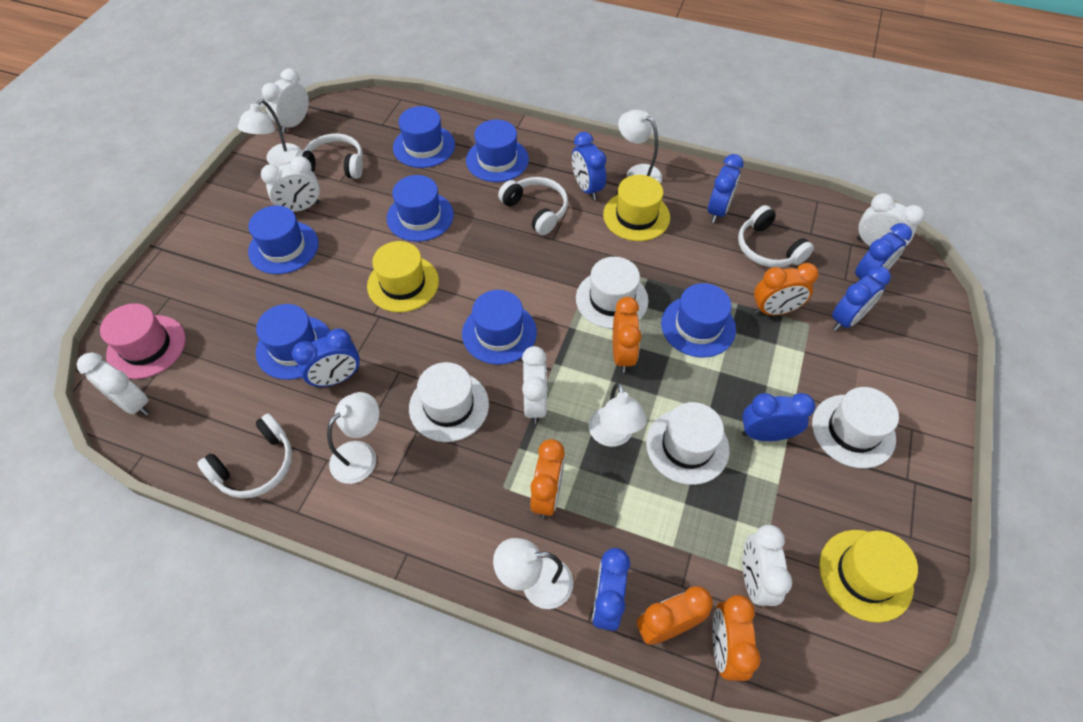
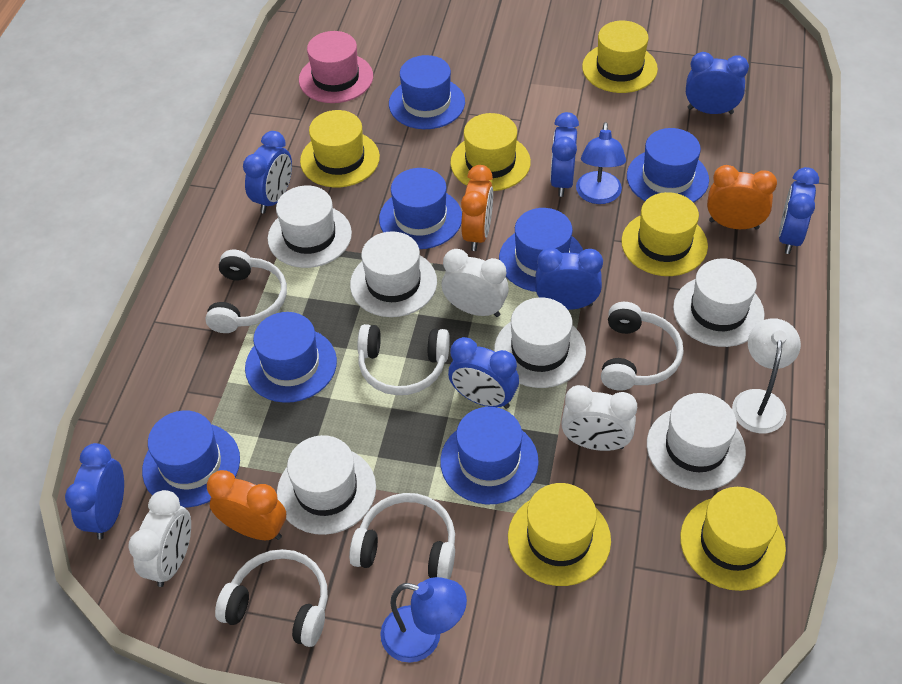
blue lamp: none = 0 -> [380,577,467,662] [576,122,626,204] = 2
orange clock: [530,439,565,518] [613,297,642,373] [636,586,713,645] [712,595,761,681] [754,263,819,315] = 5 -> [207,470,286,540] [461,165,493,251] [707,165,777,230] = 3
white clock: [77,353,150,415] [261,156,320,212] [262,68,309,133] [522,346,548,424] [743,525,792,607] [857,193,925,246] = 6 -> [128,490,191,587] [442,249,509,317] [561,385,637,451] = 3
white hat: [409,362,489,442] [576,257,648,329] [646,402,729,485] [812,387,899,468] = 4 -> [268,186,352,268] [277,435,376,535] [350,231,437,317] [494,298,586,388] [647,393,746,491] [673,259,765,347] = 6
white headphones: [197,413,292,499] [296,134,363,179] [498,177,568,235] [738,205,814,267] = 4 -> [205,250,287,333] [215,549,328,647] [349,493,455,579] [357,324,450,395] [601,302,683,391] = 5
white lamp: [238,99,301,167] [327,392,379,484] [493,538,573,609] [588,382,647,447] [618,110,662,183] = 5 -> [732,318,801,434] = 1
yellow hat: [367,241,439,312] [603,175,670,241] [819,530,918,623] = 3 -> [300,110,380,187] [450,113,531,191] [508,483,611,586] [582,21,658,93] [621,192,708,276] [680,487,786,591] = 6

